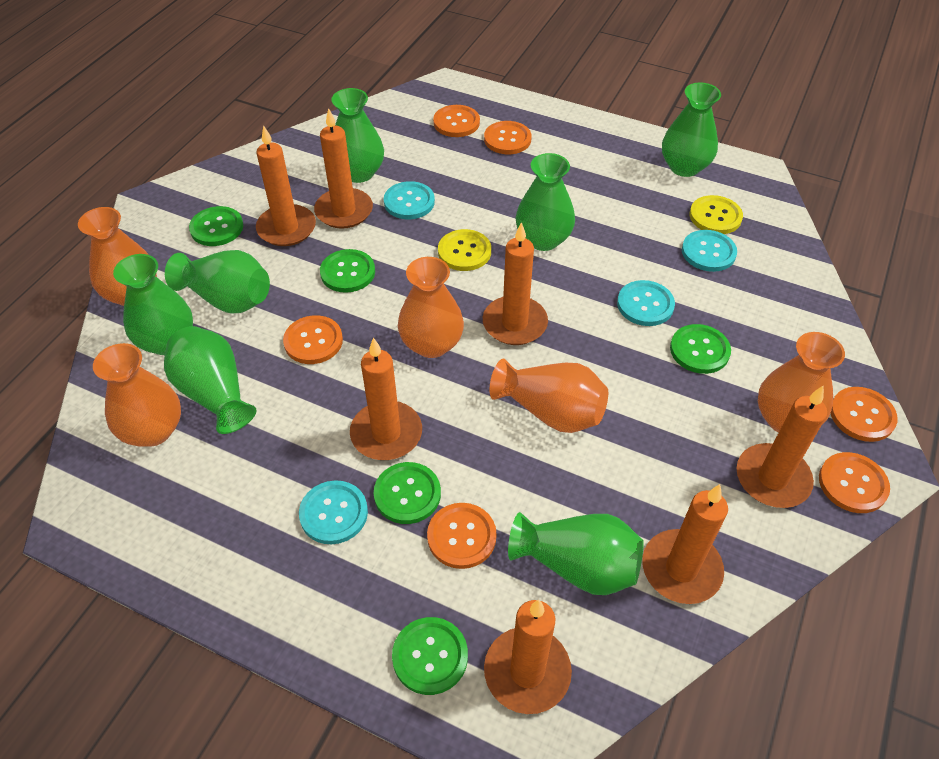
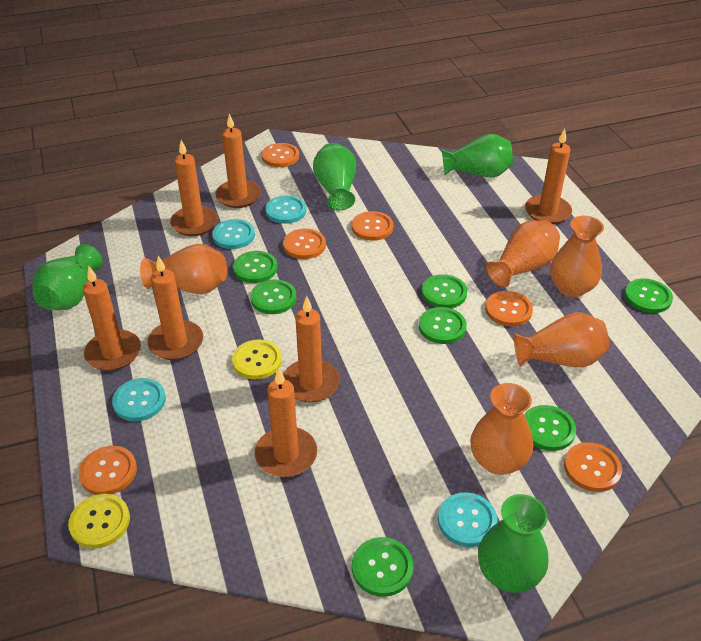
green button: [189,206,243,246] [320,249,375,293] [374,462,441,524] [392,617,468,695] [670,324,731,374] = 5 -> [233,251,278,283] [250,279,297,314] [352,537,414,597] [419,307,467,344] [421,274,468,308] [524,405,576,451] [624,278,673,313] = 7
green vase: [113,254,193,355] [164,326,256,434] [165,250,270,313] [331,88,384,183] [508,512,644,595] [516,153,575,251] [662,82,721,177] = 7 -> [32,244,103,310] [313,143,356,211] [442,134,513,178] [478,494,549,593] = 4

